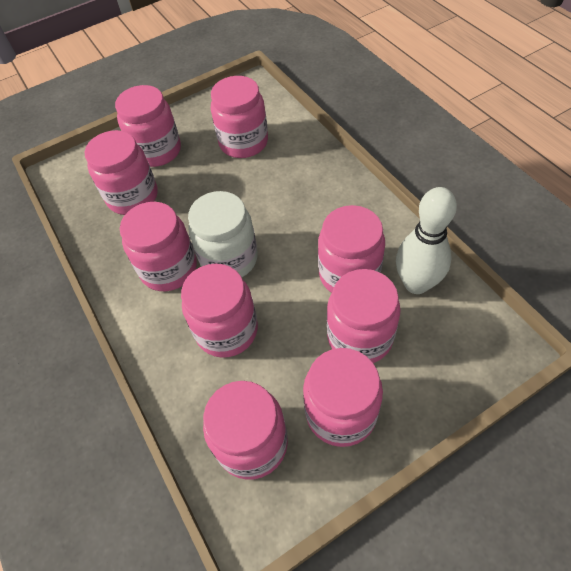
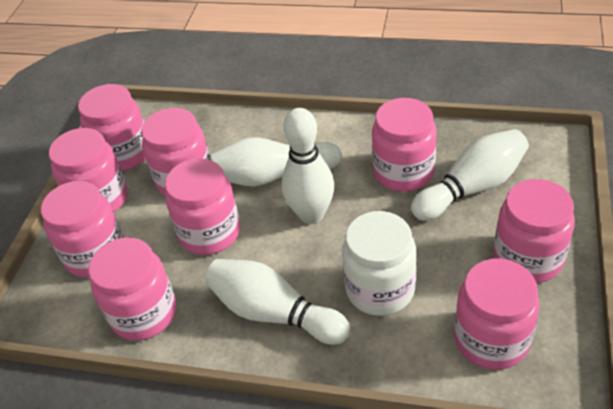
white bowling pin: [396,187,457,294] = 1 -> [205,259,350,345] [211,137,342,187] [282,108,334,224] [411,129,529,221] = 4

